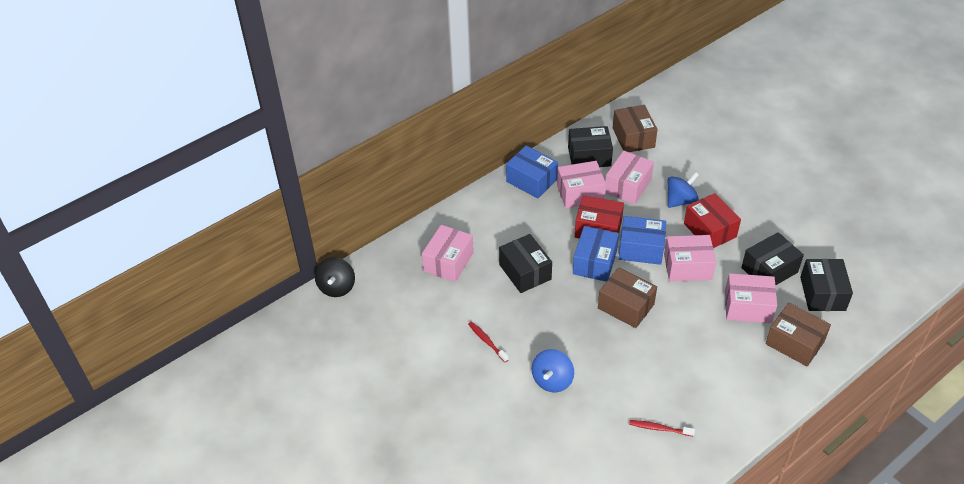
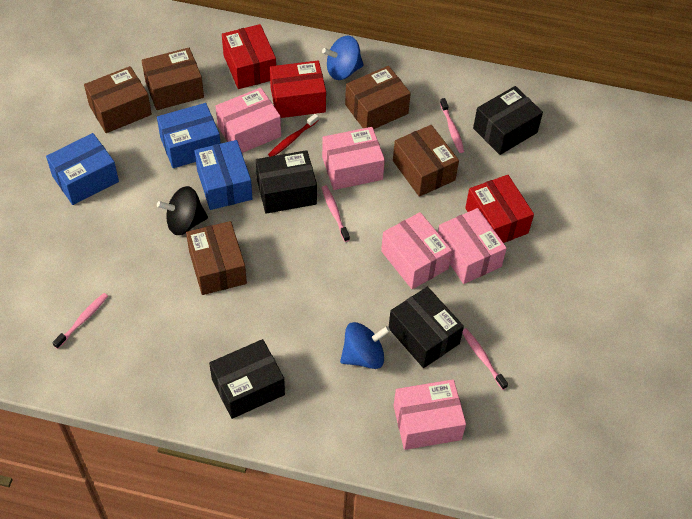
brown box: [598,268,657,328] [613,105,658,152] [766,303,831,366] = 3 -> [84,66,152,133] [142,48,204,110] [186,221,247,295] [345,66,411,129] [393,125,459,197] = 5
pink toothbrush: none = 0 -> [52,293,108,349] [321,186,350,242] [440,98,464,153] [462,328,508,390] = 4
red box: [575,195,624,239] [684,193,741,248] = 2 -> [222,24,276,89] [270,61,326,118] [465,175,534,243] = 3
red toothbrush: [468,322,509,362] [629,420,695,436] = 2 -> [268,114,319,157] = 1

